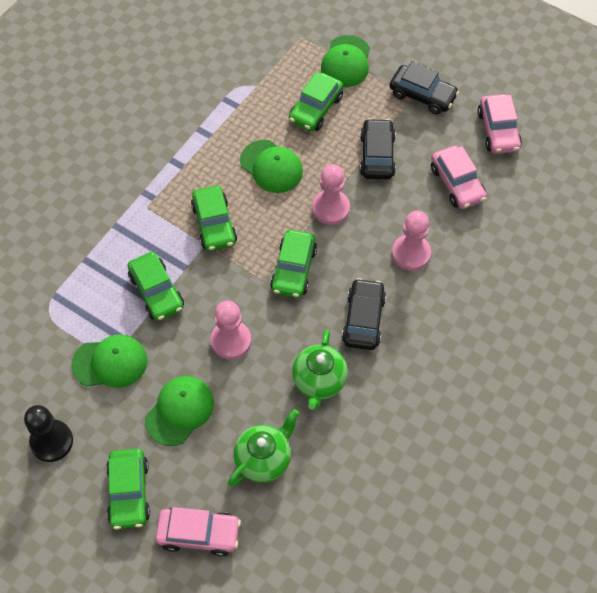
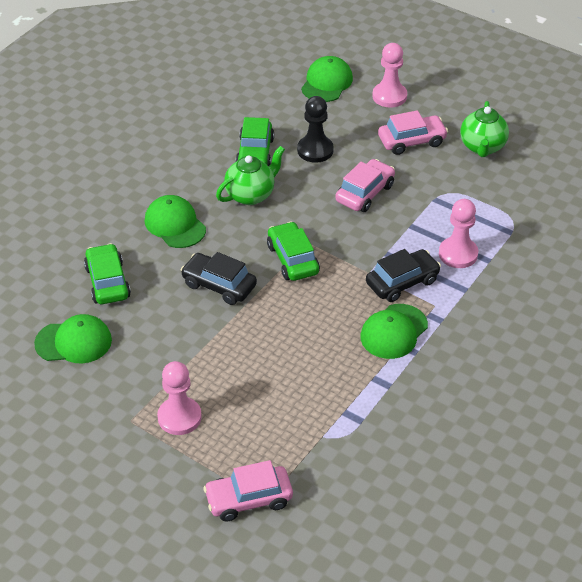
black car: [342,278,386,350] [360,118,396,180] [390,61,459,115] = 3 -> [181,252,257,305] [366,249,441,302] = 2
green car: [106,449,150,529] [128,252,184,321] [191,185,237,251] [270,230,317,298] [289,72,343,131] = 5 -> [84,243,131,304] [236,117,274,167] [267,221,320,281] = 3

